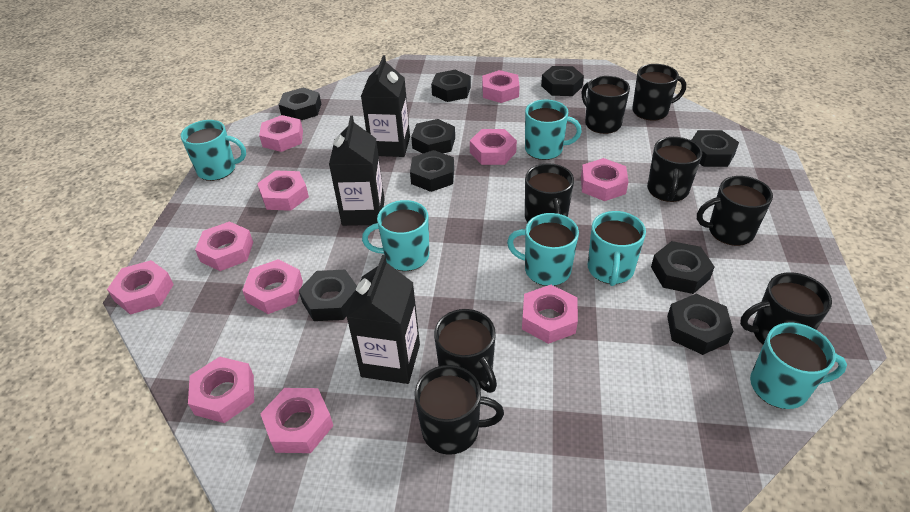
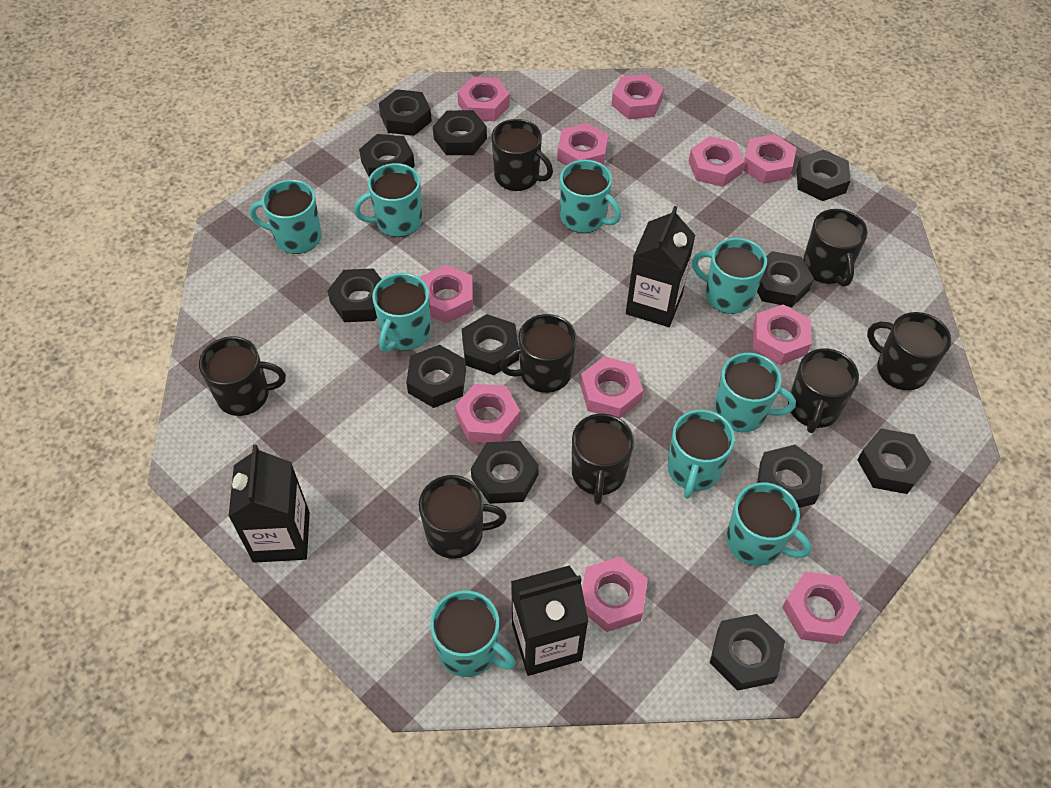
black nut: [278,87,321,120] [299,270,357,321] [410,150,454,192] [411,119,455,153] [431,70,471,102] [541,66,584,96] [651,241,715,294] [667,294,733,355] [691,130,739,167] = 9 -> [327,268,382,322] [359,134,415,177] [379,89,432,136] [406,345,466,408] [433,110,487,155] [462,314,519,375] [471,441,539,504] [710,614,785,691] [757,251,814,307] [757,445,823,508] [797,149,851,201] [857,429,931,494] = 12
turquoise mug: [181,120,246,181] [362,200,429,271] [507,213,579,286] [525,100,582,160] [588,211,646,286] [750,322,847,409] = 6 -> [250,180,322,254] [354,163,422,237] [372,273,431,353] [430,591,516,677] [560,160,621,233] [667,410,735,499] [692,238,767,314] [714,353,796,432] [726,482,812,566] = 9

